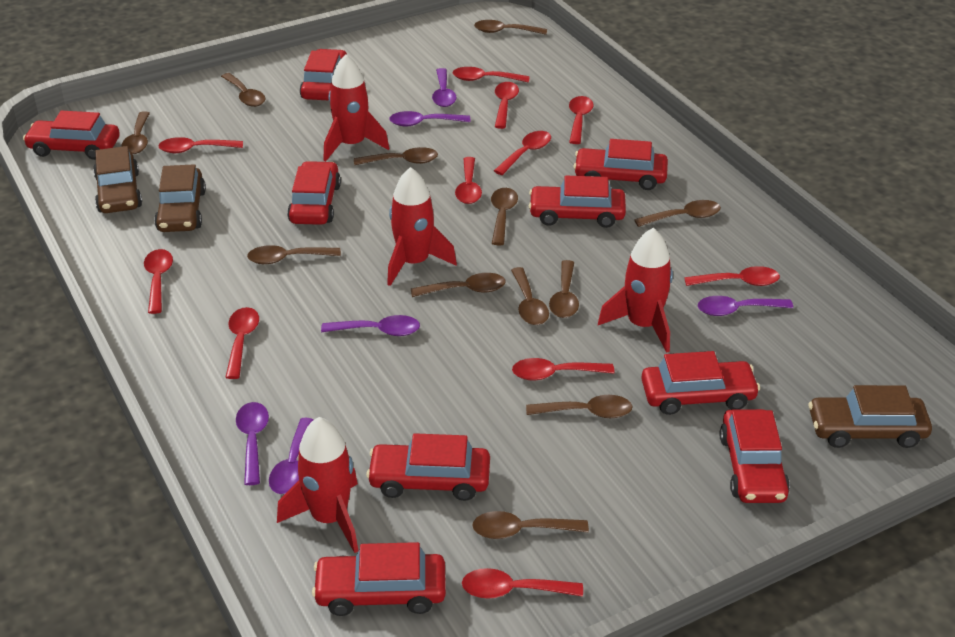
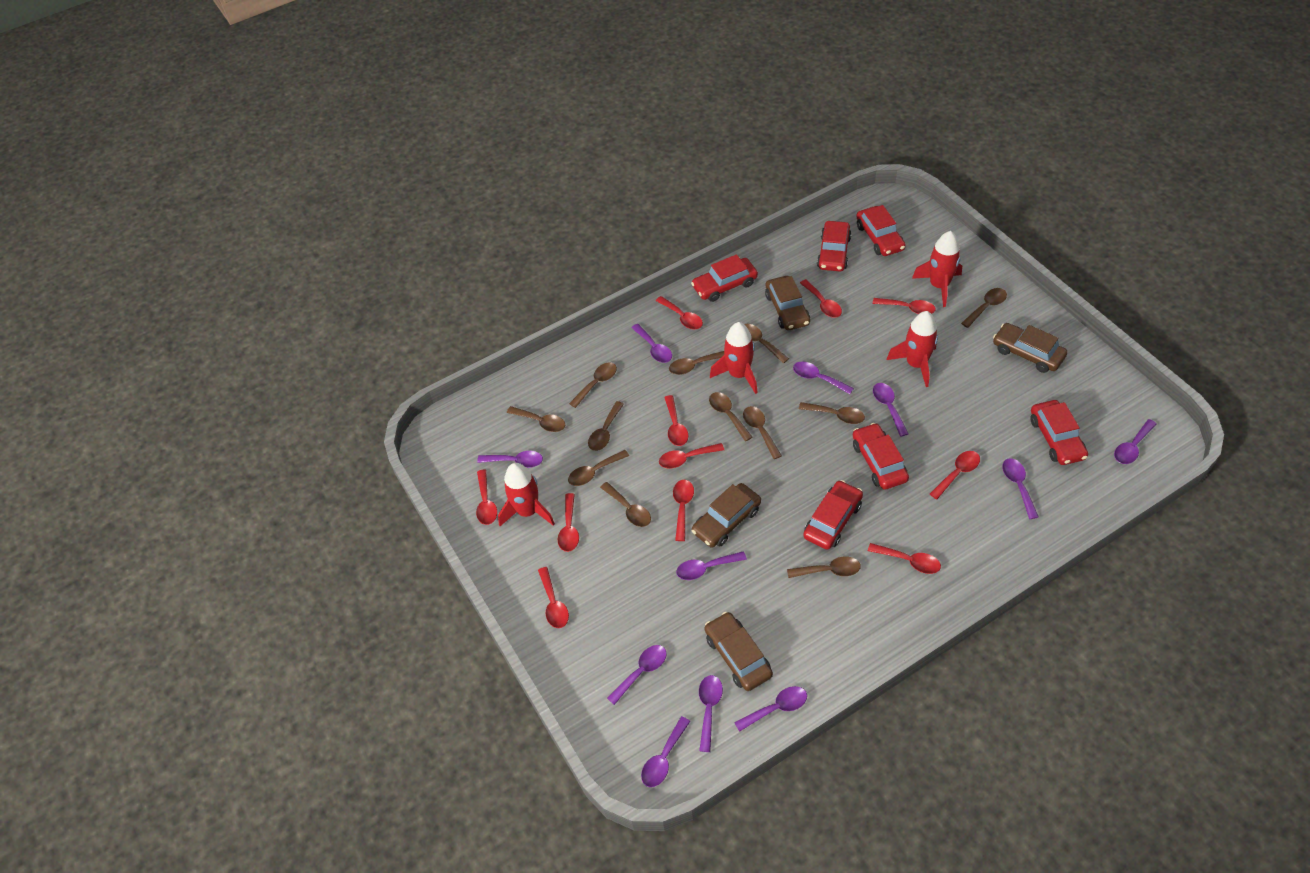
brown car: [93,146,142,213] [154,164,206,232] [808,385,932,448] = 3 -> [692,483,761,547] [705,612,773,691] [765,276,810,330] [993,323,1067,373] = 4
purple spoon: [236,402,269,485] [269,418,314,494] [321,315,420,336] [389,111,470,127] [432,68,456,107] [698,296,793,316] = 6 -> [477,451,543,468] [607,645,667,705] [631,324,672,363] [641,716,690,787] [676,551,747,580] [699,675,723,752] [734,686,807,732] [793,362,854,394] [873,383,909,437] [1002,458,1039,519] [1114,419,1156,464] = 11
red car: [23,110,120,160] [287,161,341,225] [300,49,347,101] [312,542,446,616] [366,433,490,501] [529,176,626,228] [574,139,668,190] [641,351,760,415] [720,409,790,503] = 9 -> [691,254,758,302] [803,480,863,550] [817,221,852,271] [853,423,909,490] [856,205,906,256] [1030,400,1088,465] = 6

